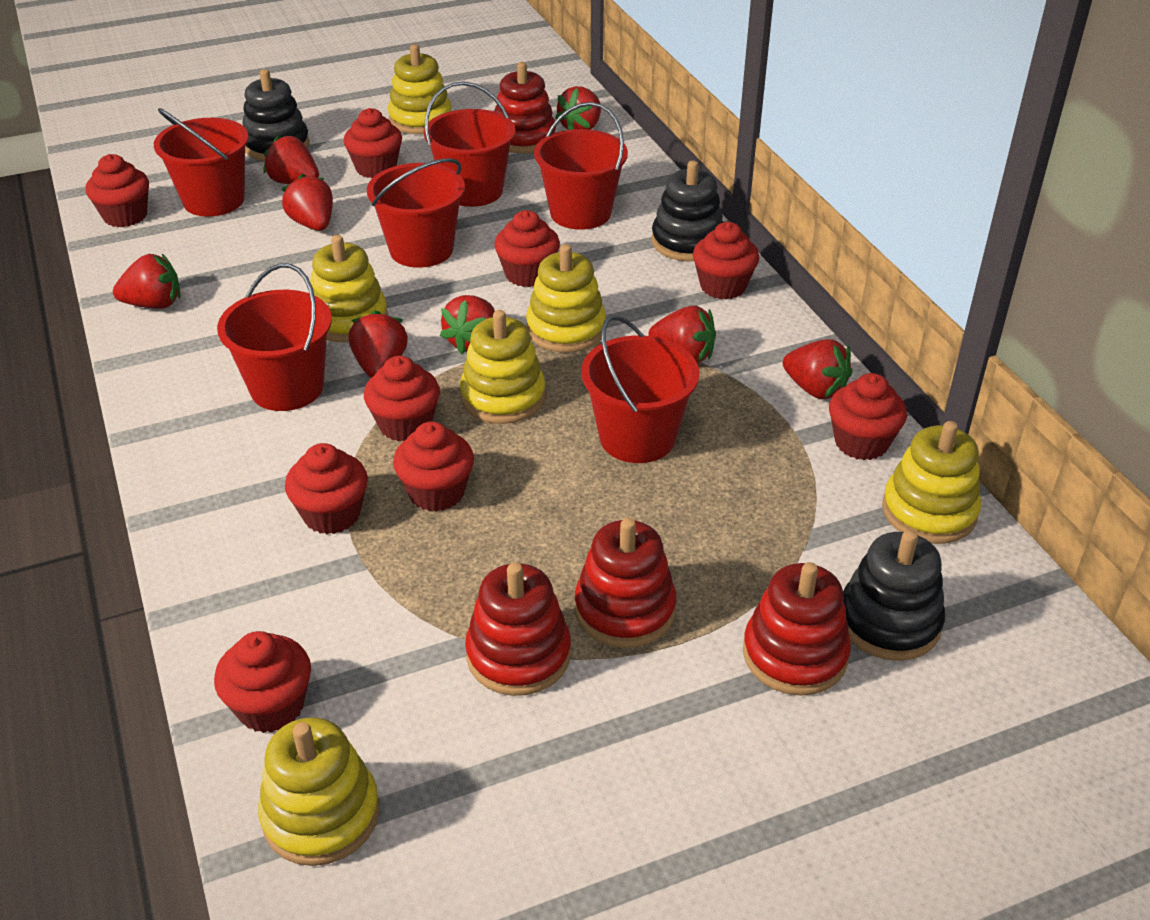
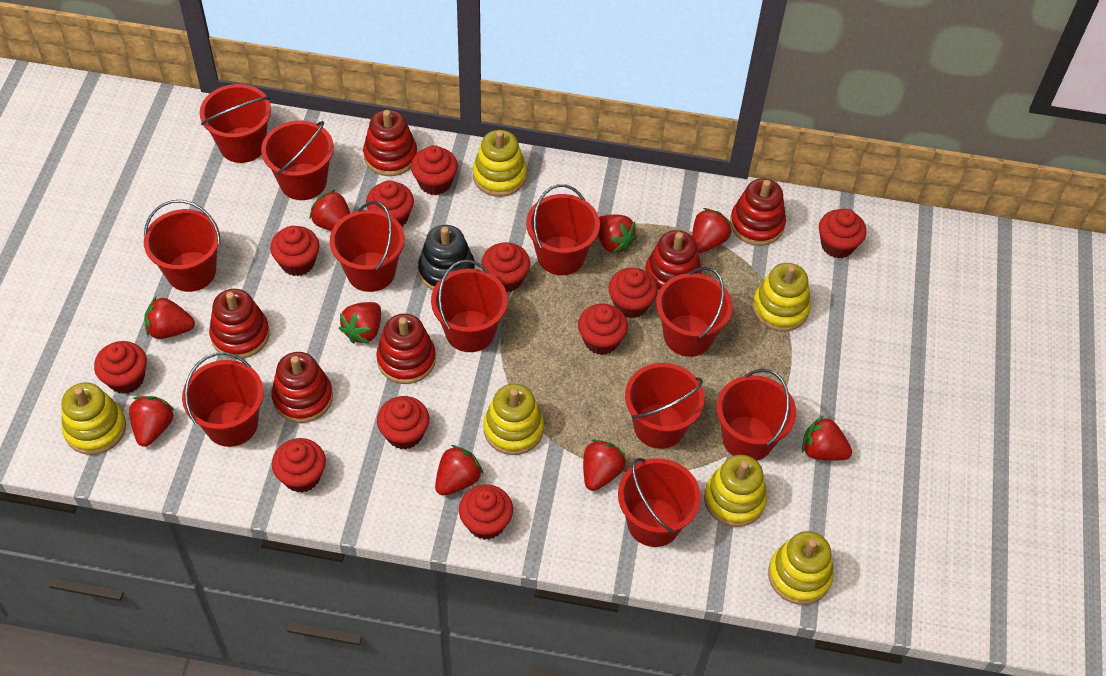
black stacking toy: [242,69,310,161] [651,160,723,261] [843,530,945,661] = 3 -> [418,225,475,290] = 1
red bucket: [154,108,249,217] [217,263,332,411] [367,158,465,268] [424,81,516,207] [534,102,628,230] [581,316,699,463] = 6 -> [144,200,221,292] [182,352,264,447] [199,84,271,163] [261,121,334,200] [330,201,405,292] [431,260,508,352] [526,184,600,275] [618,458,701,547] [625,363,704,449] [656,267,733,357] [717,369,796,461] = 11
red cupcake: [86,154,149,227] [214,631,311,733] [285,443,368,534] [344,108,402,178] [364,356,440,442] [393,422,474,512] [494,210,560,287] [693,222,759,299] [829,373,907,460] = 9 -> [94,341,147,394] [270,226,320,276] [272,438,326,493] [366,180,414,227] [377,396,430,450] [411,145,458,195] [459,484,513,540] [481,242,530,293] [578,304,628,355] [608,268,658,318] [819,209,866,258] = 11
red stacking toy: [465,563,571,696] [494,62,556,154] [575,518,677,648] [743,562,851,696] = 4 -> [209,289,270,359] [271,352,333,423] [363,110,417,176] [376,314,436,384] [645,230,702,294] [730,178,786,246] = 6
red strawberry: [113,254,181,309] [263,135,319,184] [282,174,333,231] [349,310,408,378] [440,295,495,354] [555,86,601,130] [648,306,716,363] [783,339,853,399] = 8 -> [129,396,175,447] [144,297,195,339] [309,190,350,231] [339,302,381,344] [435,445,483,496] [583,440,626,491] [598,215,637,254] [692,208,732,253] [802,416,852,461] = 9

